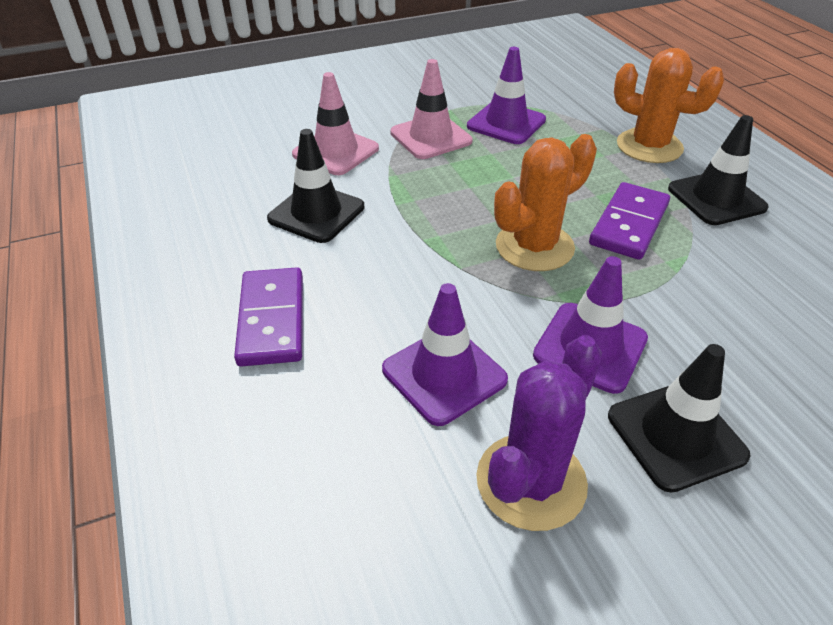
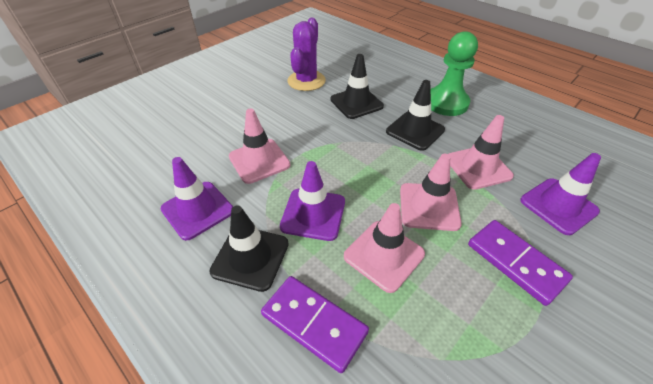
green pawn: none = 0 -> [431,31,478,116] = 1
orange cactus: [494,134,597,271] [614,48,725,163] = 2 -> none = 0
pink traffic cone: [292,72,379,175] [390,59,472,159] = 2 -> [229,109,290,184] [344,203,425,293] [400,154,462,231] [448,115,514,190] = 4

